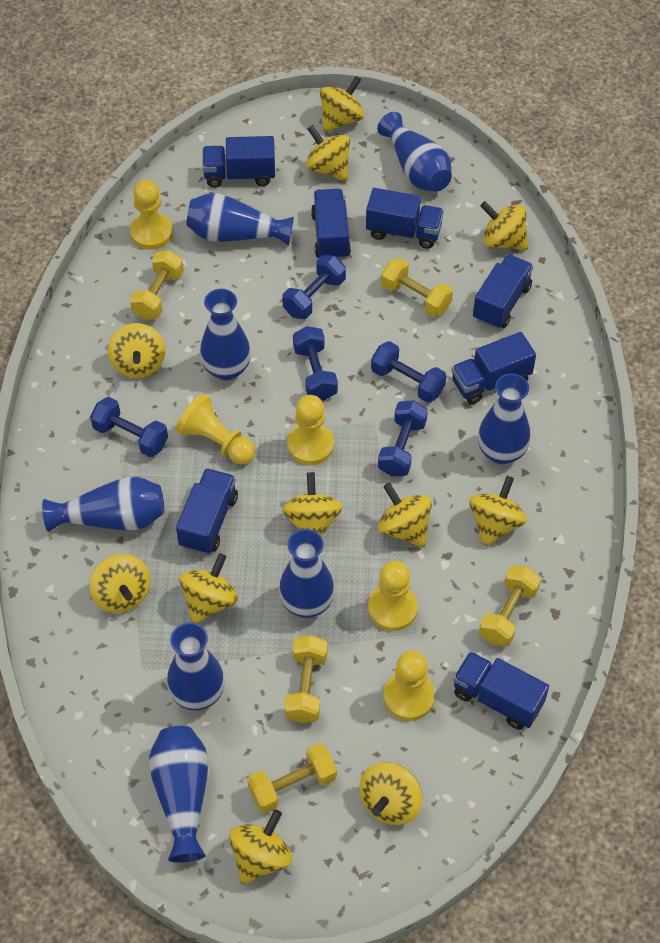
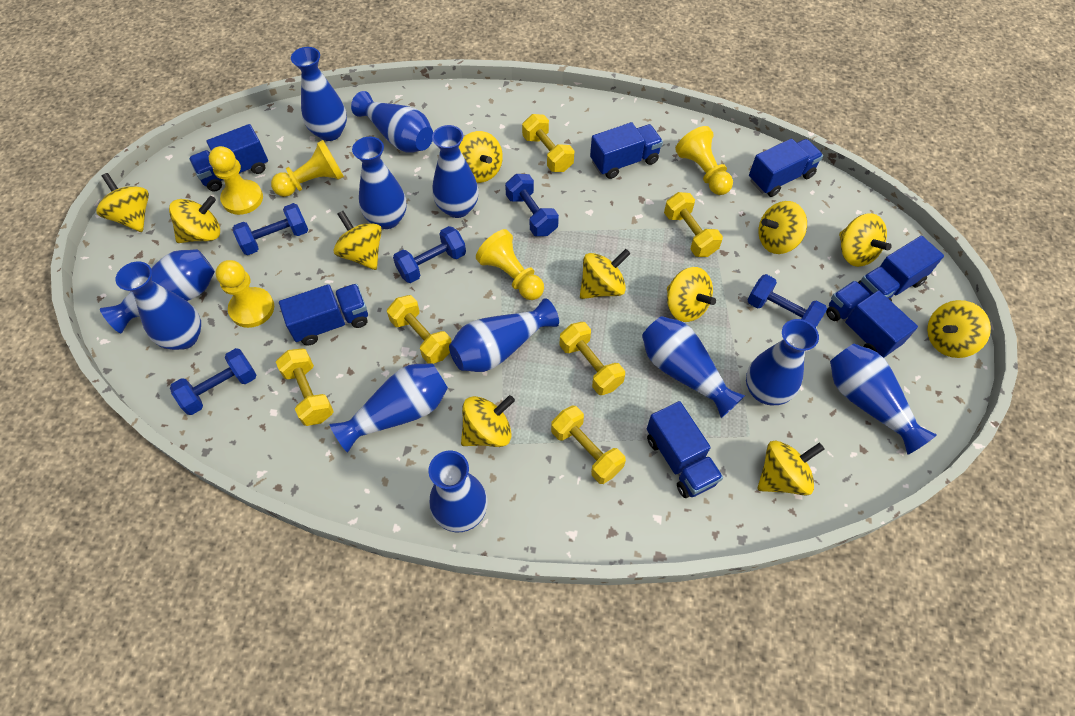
blue vase: [42,477,164,532] [149,726,208,863] [167,622,225,710] [186,193,294,246] [200,289,251,381] [279,529,335,618] [377,112,452,192] [478,373,530,464] = 8 -> [100,249,215,333] [116,261,201,350] [291,47,347,141] [330,363,448,452] [351,91,433,153] [352,137,406,229] [428,451,488,532] [432,125,479,218] [449,298,559,372] [642,316,745,418] [746,319,819,405] [830,344,937,455] = 12
yellow dumbbell: [130,250,184,320] [247,743,337,813] [284,635,328,723] [381,258,453,317] [479,565,541,647] = 5 -> [276,348,334,426] [387,295,452,364] [522,114,574,172] [551,406,626,484] [559,322,625,395] [664,192,723,257] = 6

